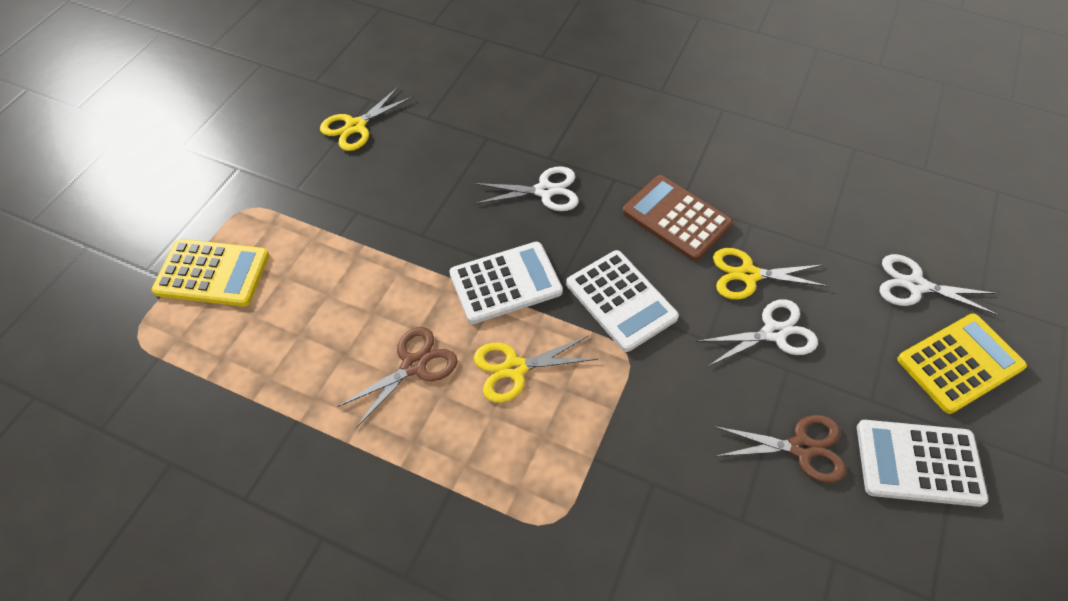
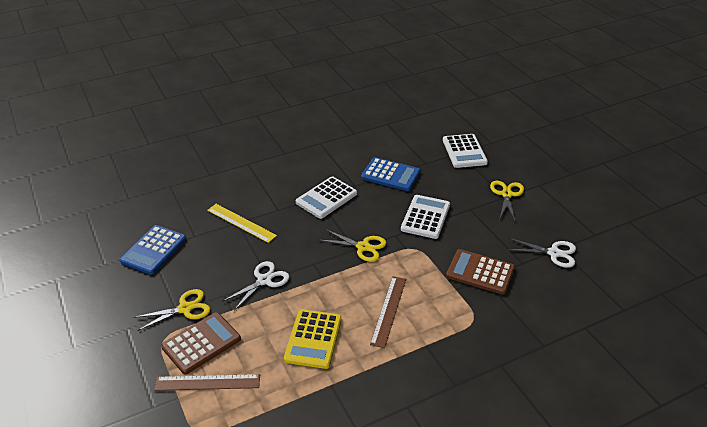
blue calculator: none = 0 -> [120,225,186,275] [361,157,420,191] = 2
brown calculator: [622,175,733,261] = 1 -> [161,312,241,375] [446,249,515,295] = 2
brown ruler: none = 0 -> [154,374,260,391] [370,276,406,348] = 2
brown scissors: [337,327,458,428] [713,415,846,483] = 2 -> none = 0
white scissors: [474,166,579,211] [695,299,818,366] [880,254,998,315] = 3 -> [222,261,290,311] [507,238,576,268] = 2
yellow calculator: [152,239,269,306] [897,313,1027,414] = 2 -> [284,309,342,369] = 1
yellow ruler: none = 0 -> [207,204,277,243] = 1

